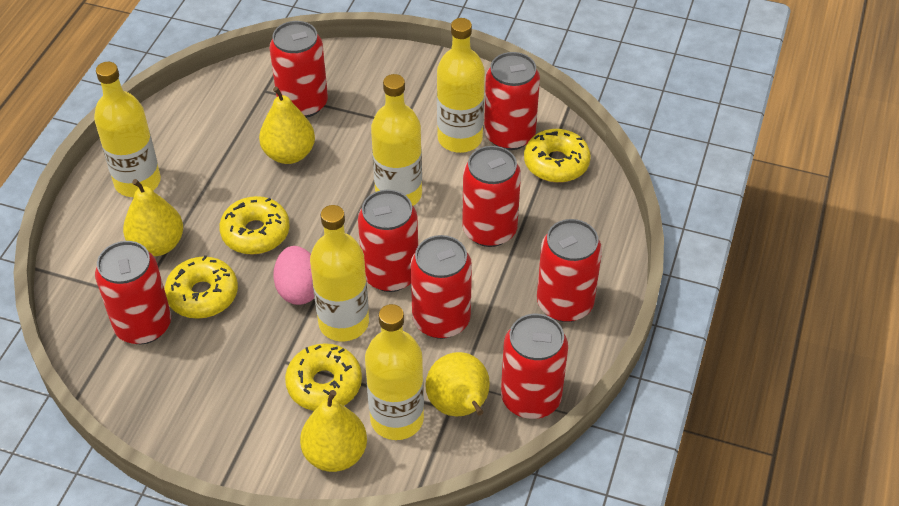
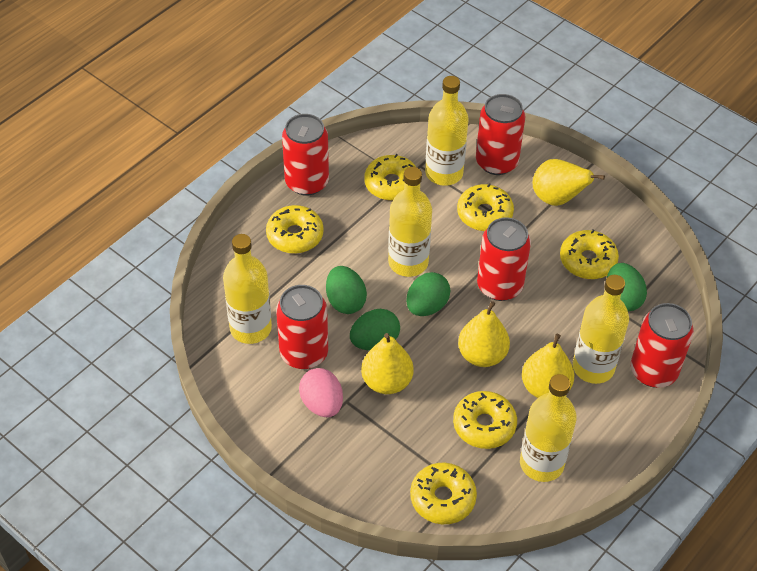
green egg: none = 0 -> [326,266,367,314] [350,309,400,350] [406,272,451,316] [607,263,647,311] = 4
red can: [95,241,171,344] [270,21,328,118] [358,190,418,292] [410,235,472,339] [462,146,521,247] [484,52,540,150] [501,314,568,419] [537,219,602,322] = 8 -> [276,285,328,369] [282,114,329,196] [476,94,525,175] [477,217,531,301] [631,303,694,388] = 5
yellow donut: [165,255,238,319] [219,196,290,255] [285,343,362,411] [524,129,591,183] = 4 -> [266,205,324,254] [364,154,416,201] [410,463,477,524] [453,391,517,449] [457,183,514,231] [560,229,619,279] = 6

